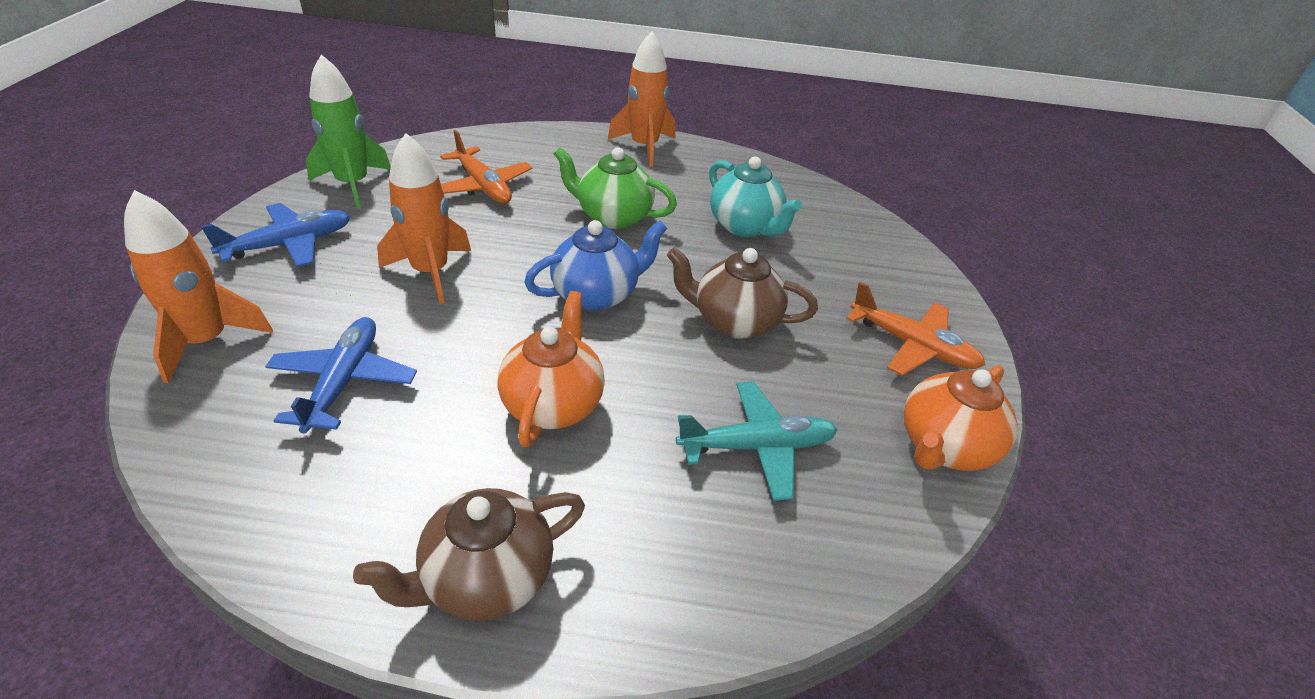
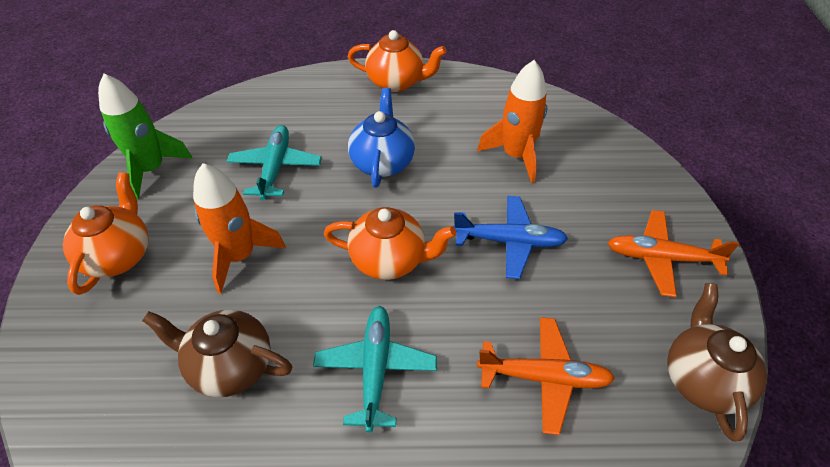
blue plane: [201,203,350,267] [265,317,417,434] = 2 -> [453,196,568,279] = 1
green teapot: [554,147,677,229] = 1 -> none = 0
orange rocket: [124,190,273,383] [377,133,471,304] [608,31,675,167] = 3 -> [193,163,286,294] [477,60,547,184] = 2
orange teapot: [497,291,605,447] [904,365,1018,471] = 2 -> [63,172,148,295] [324,207,456,280] [348,30,447,92] = 3
turquoise plane: [676,381,838,501] = 1 -> [226,125,322,200] [313,306,437,433] = 2
turquoise teapot: [709,156,802,237] = 1 -> none = 0

